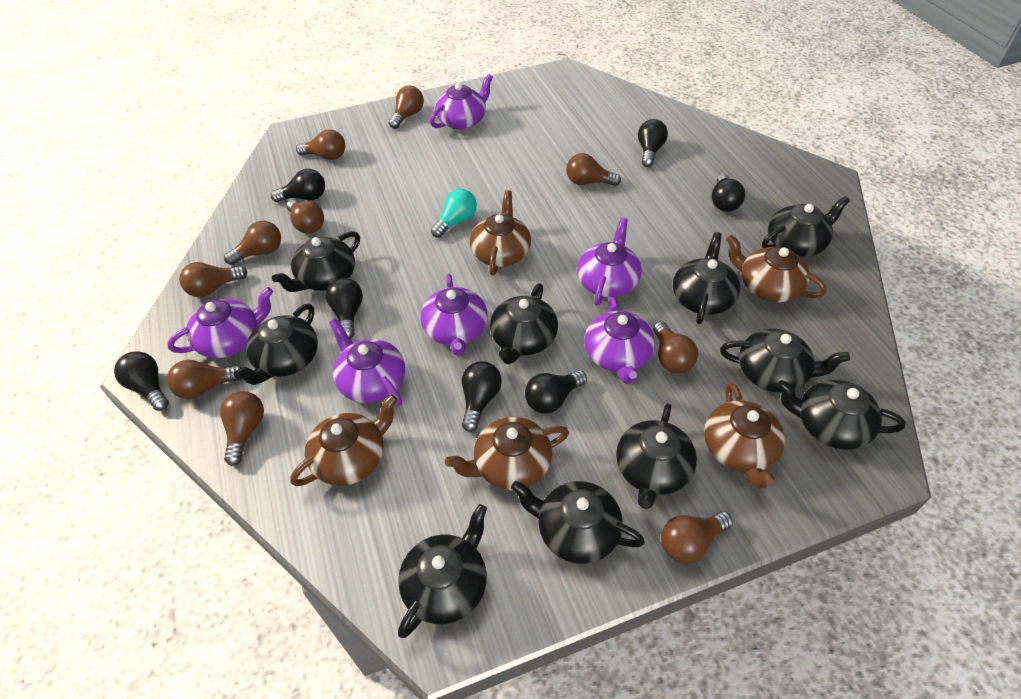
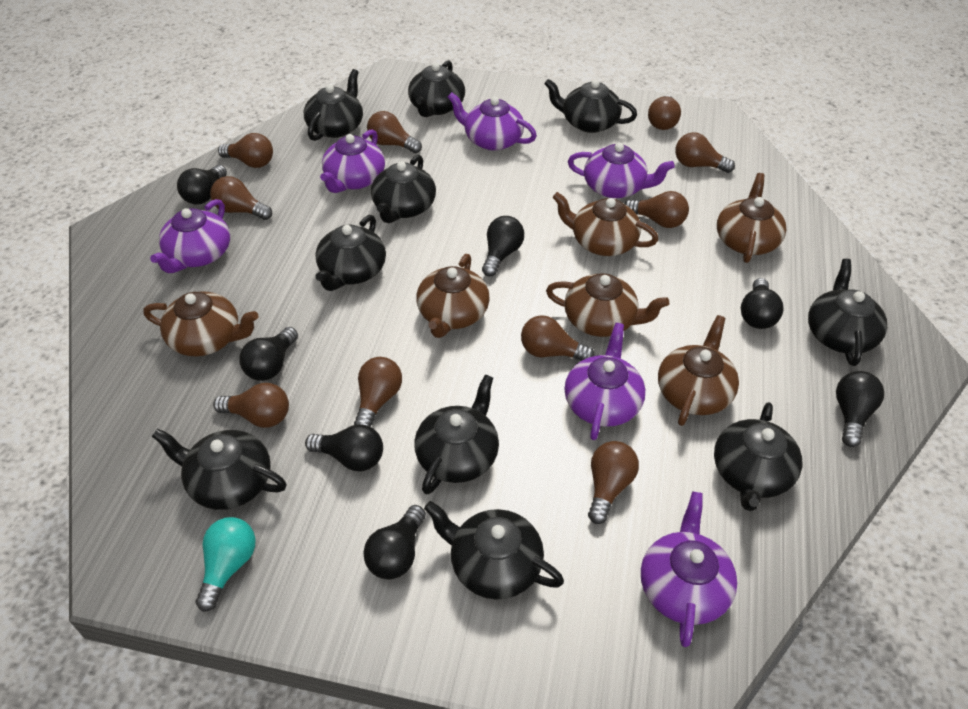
brown teapot: [290,394,398,486] [445,417,569,491] [470,190,531,275] [704,382,785,488] [726,235,826,302] = 5 -> [143,291,258,357] [416,254,490,338] [546,273,669,337] [552,192,659,256] [658,315,739,426] [717,173,786,263] = 6

